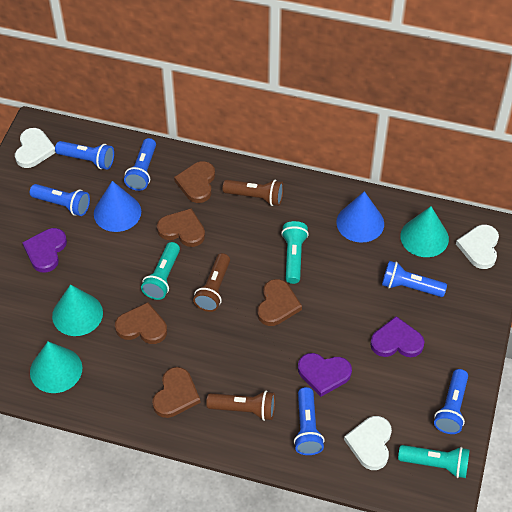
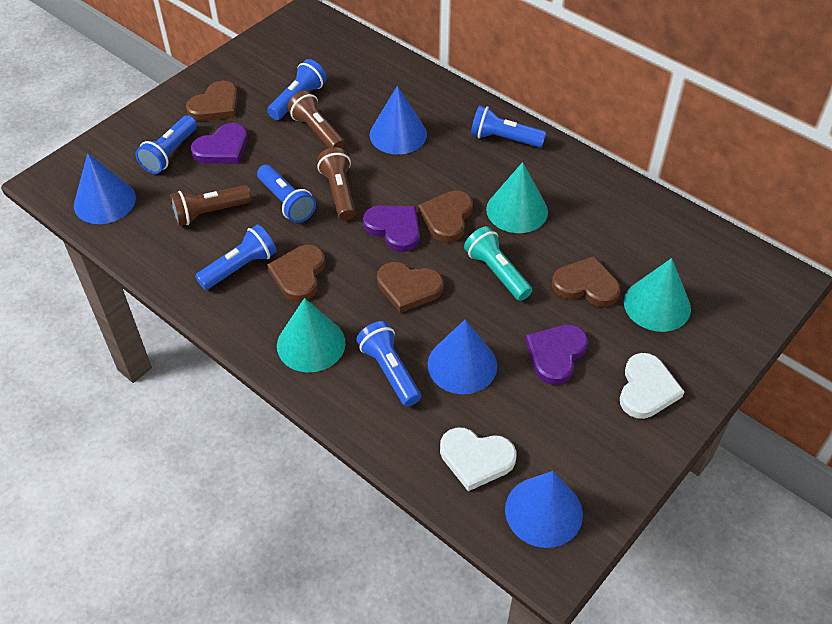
blue cone: [94,181,141,232] [336,191,384,243] = 2 -> [74,153,136,224] [369,86,427,155] [427,320,497,394] [505,471,583,548] = 4
turquoise flashlight: [141,242,180,300] [281,221,309,284] [398,445,470,478] = 3 -> [464,226,532,301] = 1
white heart: [15,128,56,168] [344,416,392,470] [456,225,499,269] = 3 -> [440,428,516,491] [620,353,685,419] = 2

